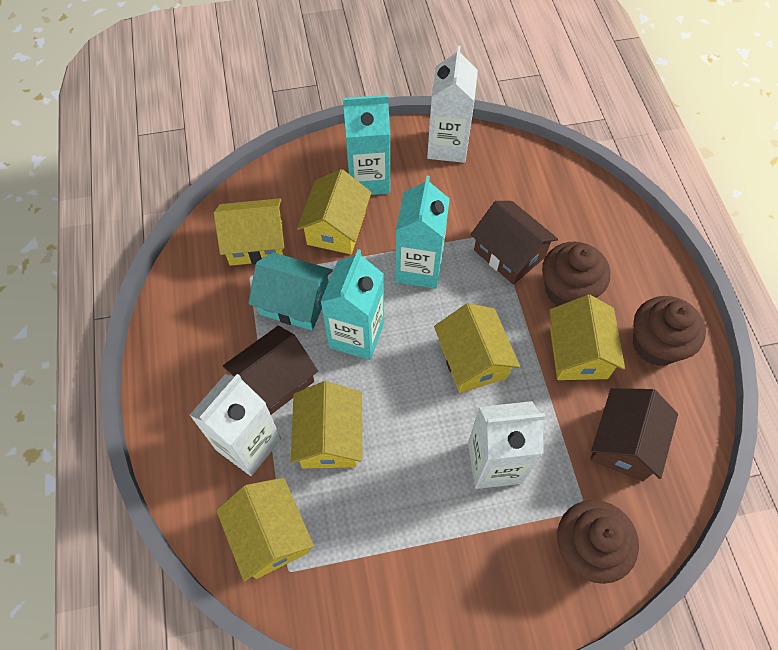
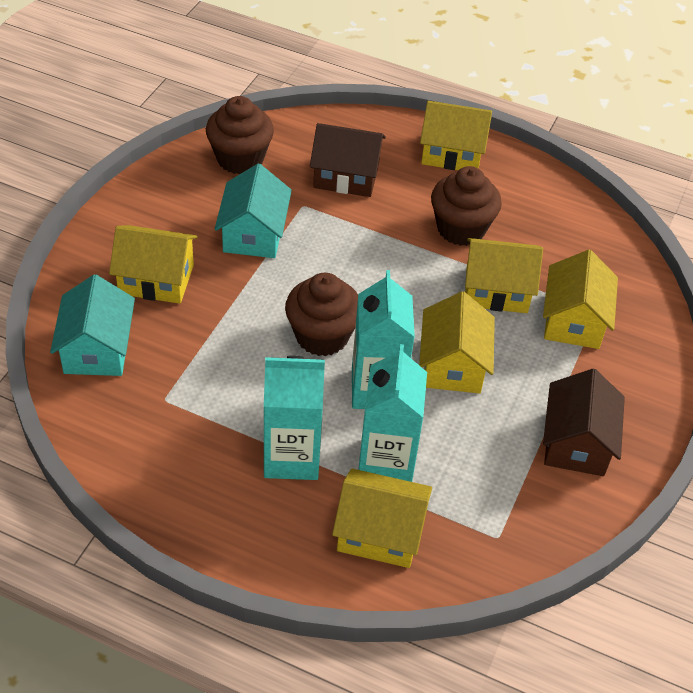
brown house: [223,326,318,415] [470,201,558,285] [590,388,678,481] = 3 -> [310,123,386,197] [543,369,625,476] = 2
turquoise house: [248,252,333,330] = 1 -> [50,274,135,376] [215,164,292,258] = 2
white carton: [190,374,281,476] [427,46,478,163] [468,401,545,489] = 3 -> none = 0

